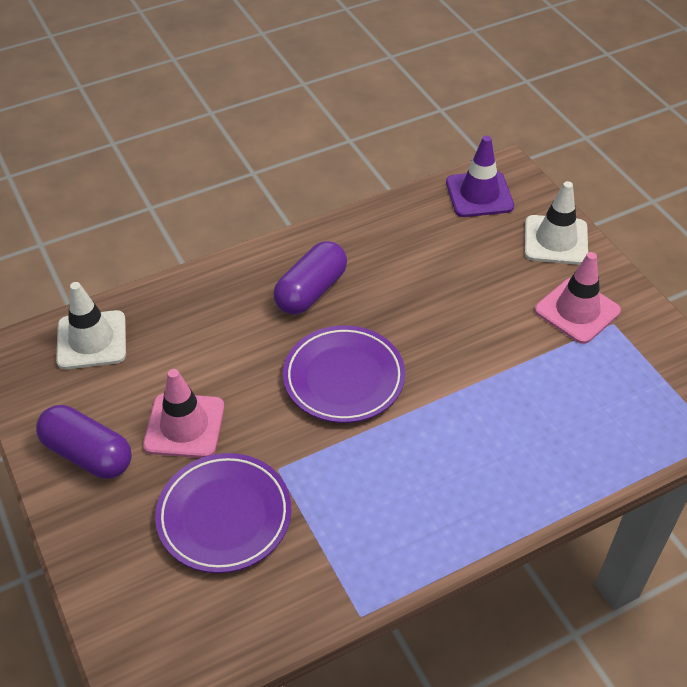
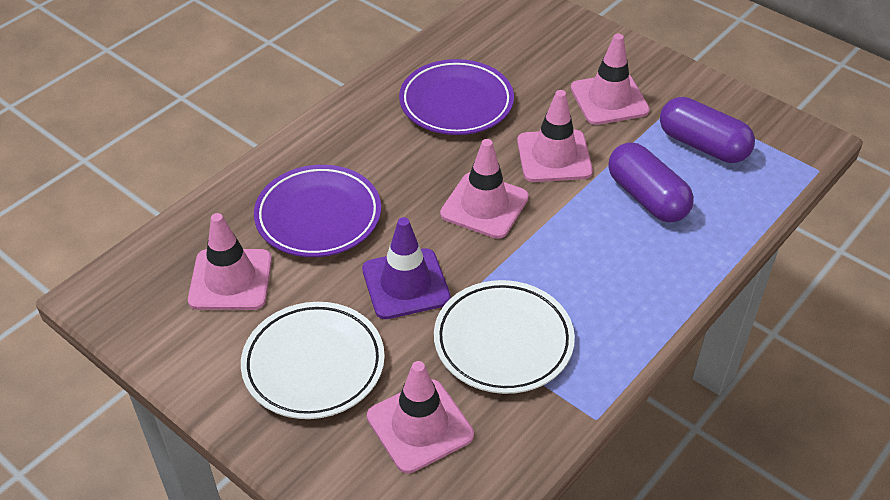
pink traffic cone: [143,369,225,458] [535,252,621,344] = 2 -> [188,213,272,310] [367,361,474,473] [440,139,529,239] [517,90,593,182] [571,34,650,125] = 5
white plate: none = 0 -> [241,302,385,419] [434,280,575,394] = 2
white traffic cone: [56,282,126,369] [524,181,588,265] = 2 -> none = 0

